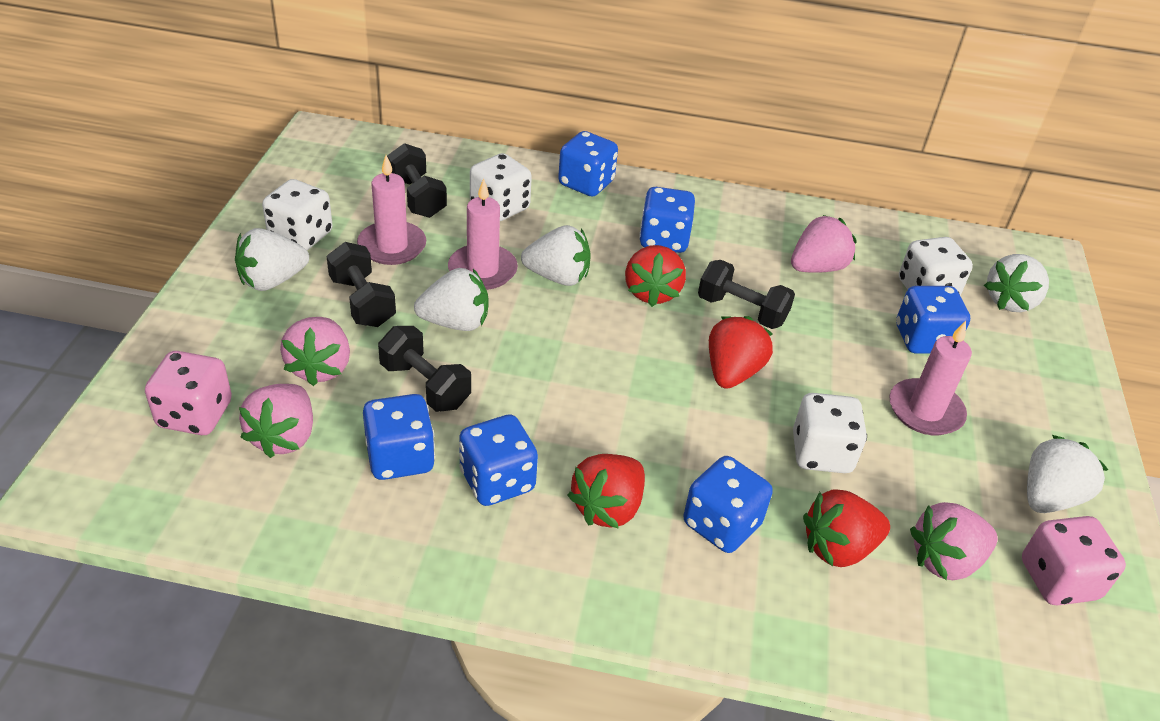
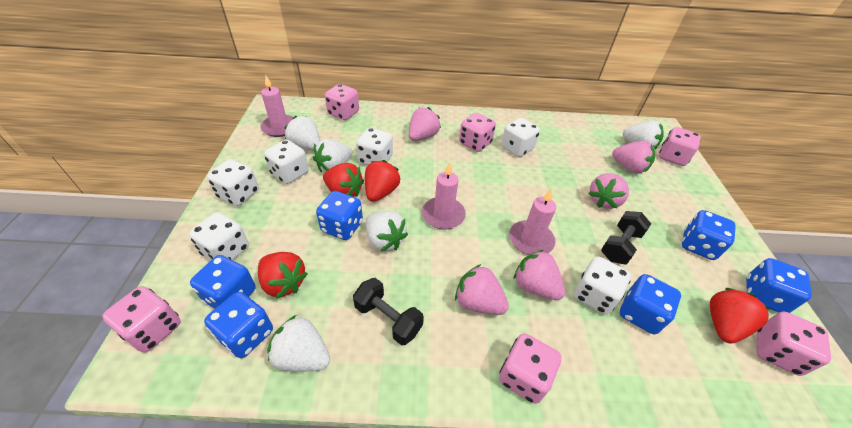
black dumbbell: [327,242,396,327] [378,326,471,412] [387,143,447,218] [698,260,795,329] = 4 -> [353,278,424,345] [601,211,651,264] = 2
pink dice: [145,351,232,435] [1022,516,1126,606] = 2 -> [102,286,181,353] [325,84,359,120] [459,113,496,152] [499,333,562,404] [659,127,701,166] [757,311,831,376] = 6
pink strawberry: [239,384,313,458] [280,317,350,386] [791,215,857,273] [910,502,998,580] = 4 -> [409,107,441,141] [455,264,509,315] [513,250,565,300] [588,173,629,209] [612,141,655,174] = 5
white dice: [262,179,333,250] [470,153,532,221] [793,393,867,473] [899,237,973,295] = 4 -> [189,212,249,261] [207,159,259,206] [264,140,309,184] [356,128,393,165] [501,118,540,157] [574,256,631,314] = 6

